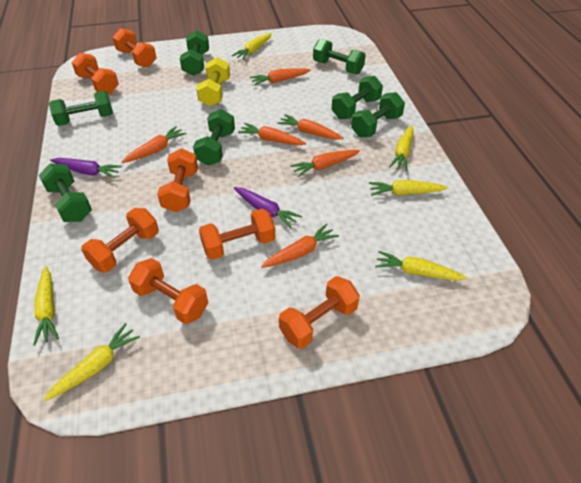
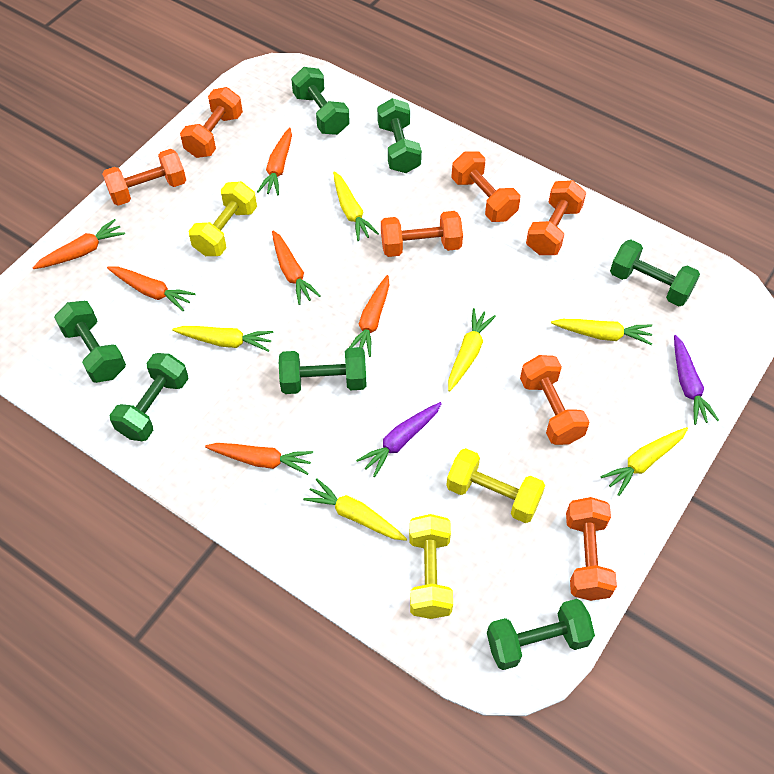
yellow dumbbell: [196,57,230,107] = 1 -> [189,181,257,256] [409,514,453,619] [446,448,545,523] = 3

